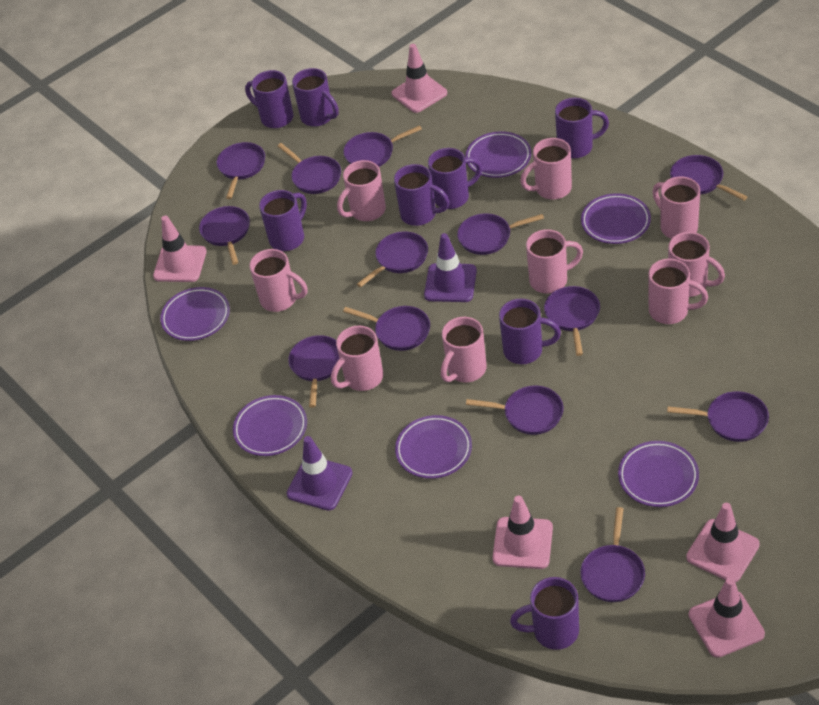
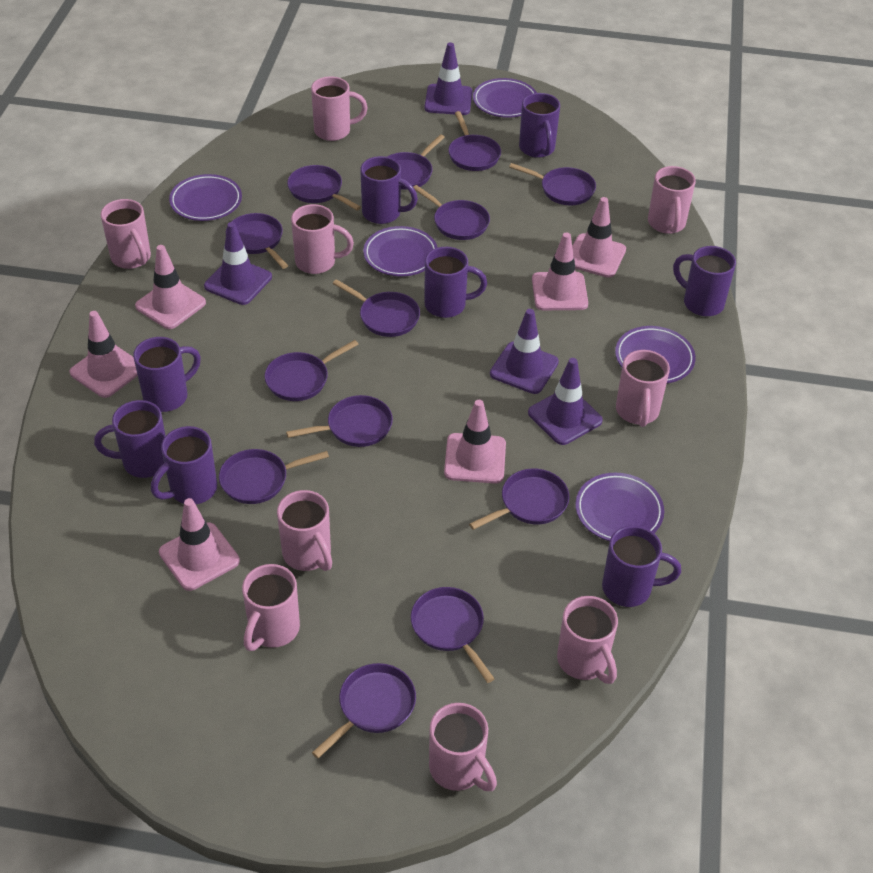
pink traffic cone: [153,216,207,282] [392,44,447,113] [493,496,553,569] [686,503,760,582] [689,577,765,658] = 5 -> [70,311,138,398] [135,245,206,329] [159,498,240,591] [444,400,506,484] [532,232,588,310] [572,197,626,278] = 6
purple plate: [160,287,230,341] [233,395,307,456] [395,415,472,479] [465,131,531,178] [581,193,651,244] [618,441,699,507] = 6 -> [169,174,242,221] [363,226,438,277] [473,78,537,118] [576,473,664,541] [615,326,696,383] = 5
purple traffic cone: [287,436,353,511] [424,233,477,302] = 2 -> [204,222,272,305] [424,42,473,115] [490,309,559,394] [528,358,603,445] = 4

